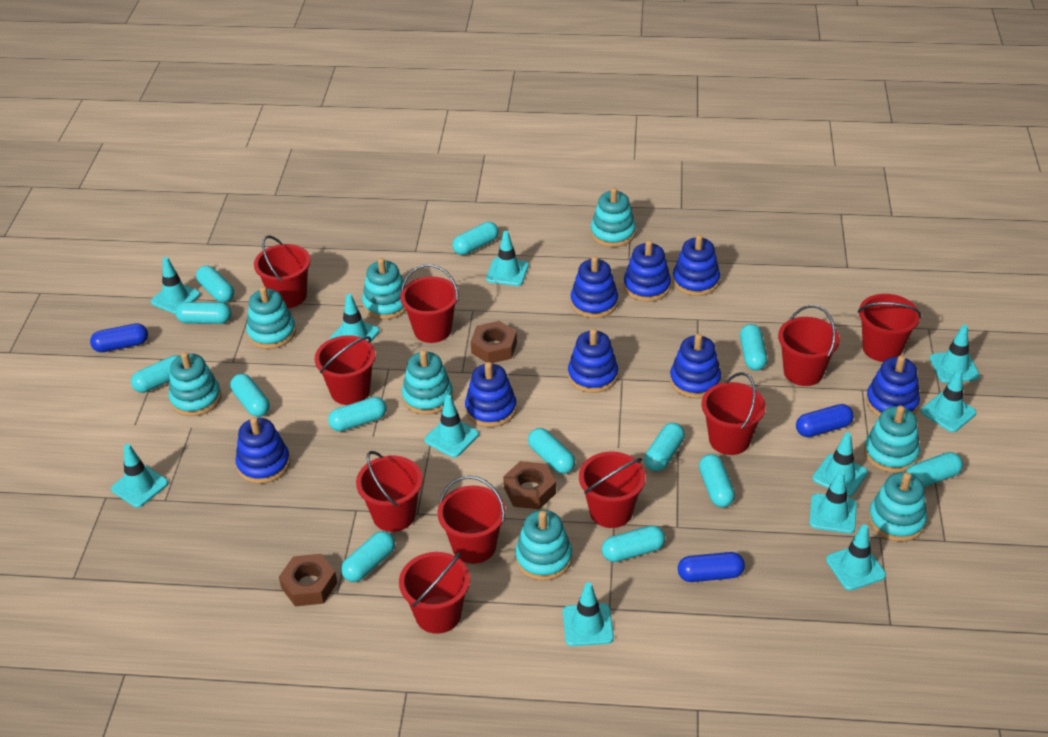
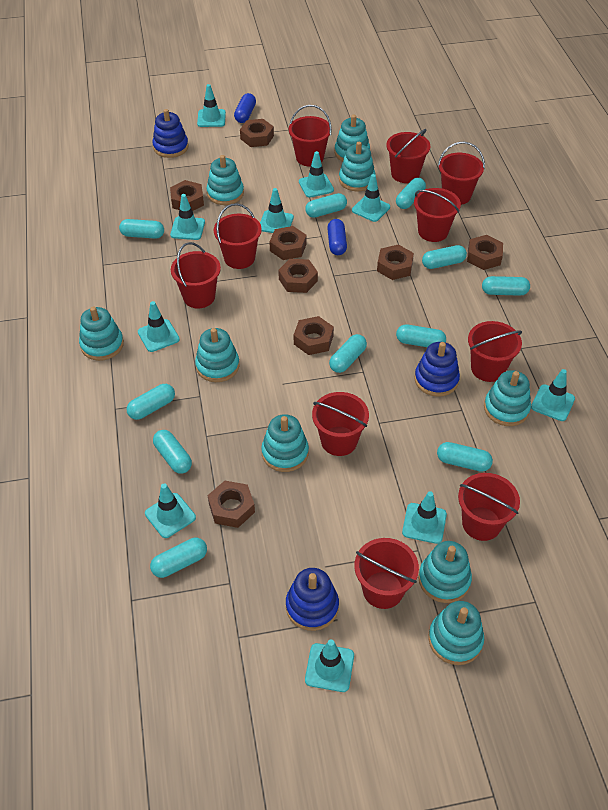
blue capsule: [90,323,148,352] [678,552,745,582] [796,404,854,437] = 3 -> [234,93,256,123] [327,219,347,255] = 2
blue stacking toy: [235,417,290,484] [465,362,517,427] [568,329,618,393] [570,256,618,318] [624,240,671,302] [670,334,721,398] [673,235,720,296] [866,355,920,417] = 8 -> [153,109,188,158] [286,568,339,631] [414,342,460,397] = 3
brown nut: [279,554,337,606] [471,321,517,363] [503,461,556,509] = 3 -> [170,180,204,211] [208,481,255,528] [240,119,274,147] [270,226,307,260] [278,259,318,293] [294,316,334,355] [377,244,414,280] [467,235,503,270] = 8
turquoise capsule: [131,355,178,393] [175,302,231,324] [196,265,234,303] [230,373,270,417] [328,397,387,431] [341,531,395,582] [452,222,499,255] [528,428,575,474] [602,525,665,562] [644,423,685,471] [699,454,735,507] [740,324,767,371] [905,452,963,487] = 13 -> [119,219,164,239] [127,384,175,420] [150,538,207,578] [153,430,192,474] [305,193,347,218] [329,334,367,373] [396,178,426,209] [396,324,446,347] [422,245,467,269] [437,442,493,472] [482,276,530,296] = 11
turquoise stacking toy: [169,352,221,416] [246,287,296,349] [362,258,406,320] [402,350,453,415] [515,510,572,581] [591,188,636,247] [864,406,920,473] [868,472,927,542] = 8 -> [79,307,124,361] [195,328,239,382] [206,155,244,205] [261,414,309,472] [334,115,370,162] [339,142,376,192] [418,541,472,603] [428,601,484,665] [484,370,531,426] = 9
turquoise traffic cone: [111,444,168,508] [151,257,200,314] [330,294,380,343] [424,395,479,457] [486,231,529,286] [563,582,614,646] [809,471,857,533] [813,432,868,497] [826,524,886,590] [921,369,976,432] [930,325,980,383] = 11 -> [138,301,180,352] [145,483,196,538] [170,194,205,240] [197,84,226,127] [260,188,294,233] [299,151,334,198] [305,639,354,692] [352,174,390,222] [402,491,447,544] [531,369,575,421] = 10

